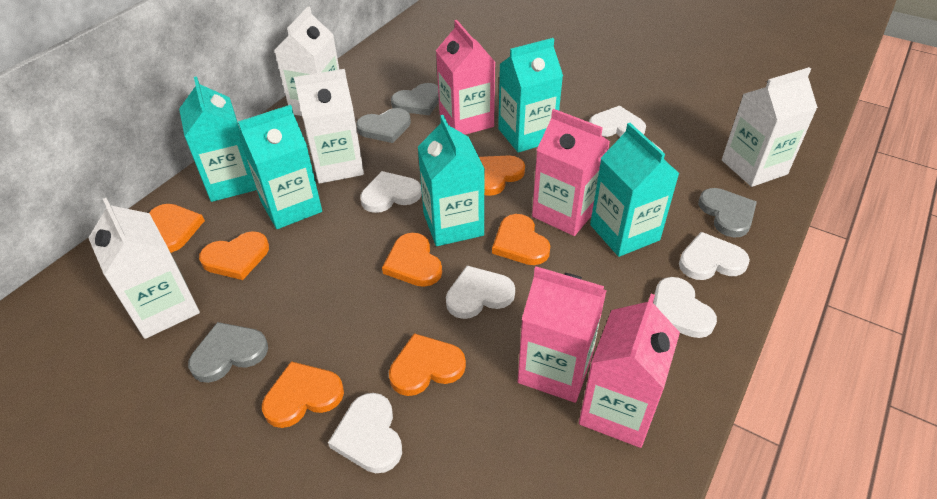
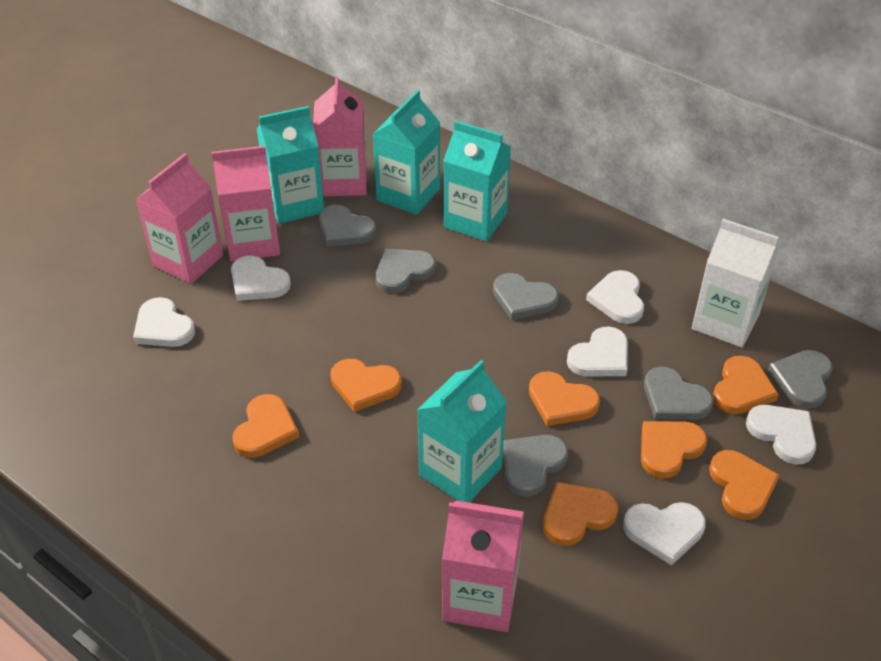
grey heart: [188,322,268,383] [356,108,411,143] [391,83,439,115] [698,188,757,238] = 4 -> [319,205,376,247] [375,249,436,293] [493,273,559,320] [503,435,568,497] [644,367,713,420] [768,350,832,409] = 6
turquoise carton: [179,76,257,202] [238,105,322,229] [418,115,485,246] [498,38,563,153] [590,123,680,257] = 5 -> [257,106,324,224] [373,90,440,215] [417,360,507,503] [443,121,511,242] = 4
white carton: [89,198,200,339] [274,7,339,116] [294,69,364,184] [722,67,818,187] = 4 -> [692,219,779,348] = 1

